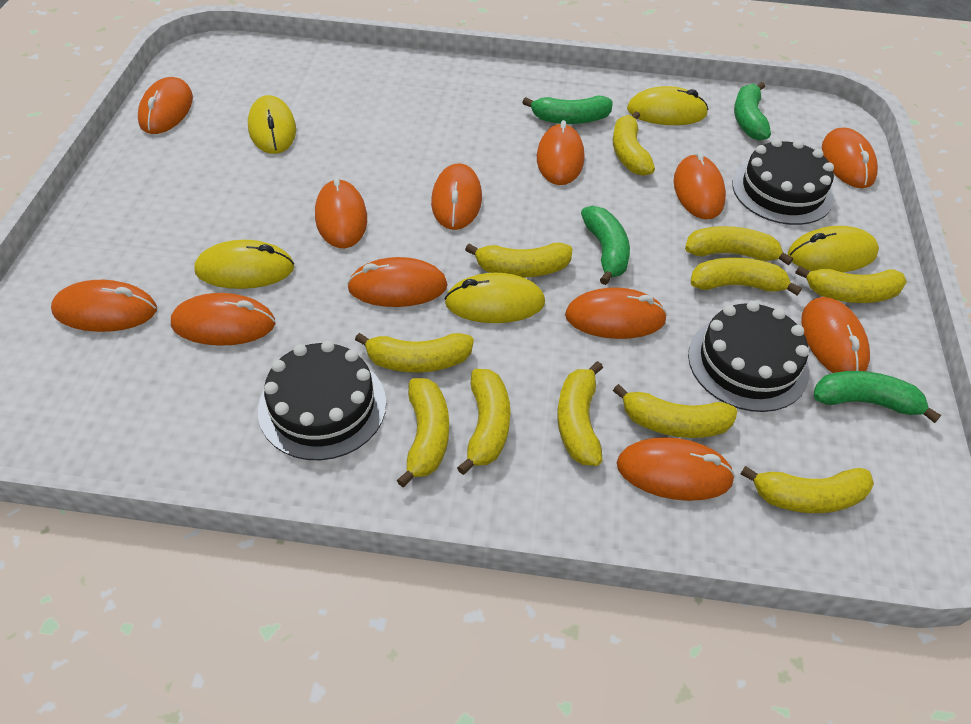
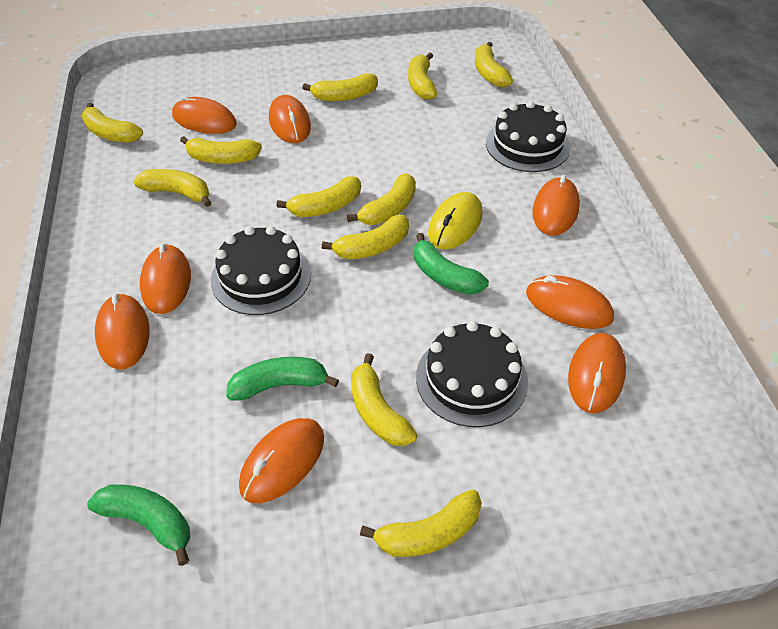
green banana: [522,95,613,124] [581,206,630,285] [734,82,771,140] [814,371,941,423] = 4 -> [87,484,190,566] [226,357,339,401] [414,233,489,295] = 3
orange mouse: [51,280,157,332] [138,77,193,134] [171,293,275,346] [315,177,367,248] [347,257,448,307] [431,163,482,230] [537,120,584,185] [565,287,667,339] [617,437,735,501] [674,152,726,220] [801,297,870,373] [822,128,878,189] = 12 -> [95,293,150,369] [140,244,191,314] [172,95,237,134] [239,418,324,503] [269,95,311,143] [526,275,614,329] [532,175,580,236] [568,333,626,413] = 8
yellow mouse: [194,240,294,289] [248,95,296,154] [444,273,545,323] [627,86,709,125] [788,226,879,272] = 5 -> [428,192,482,249] = 1

